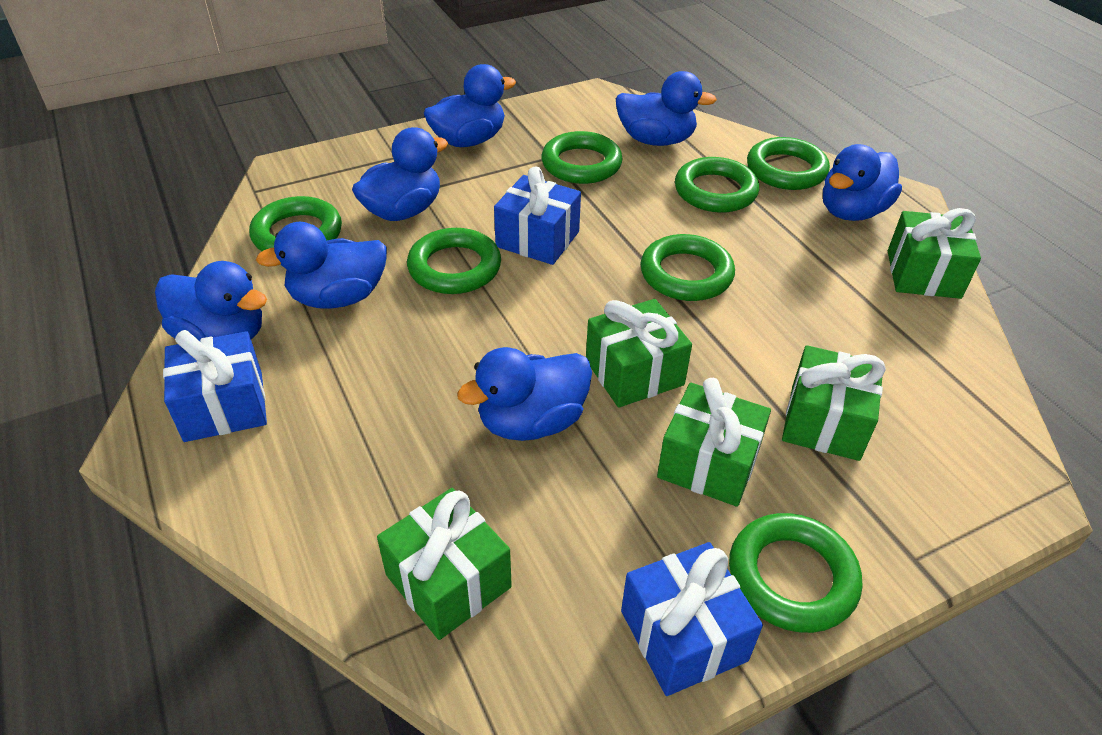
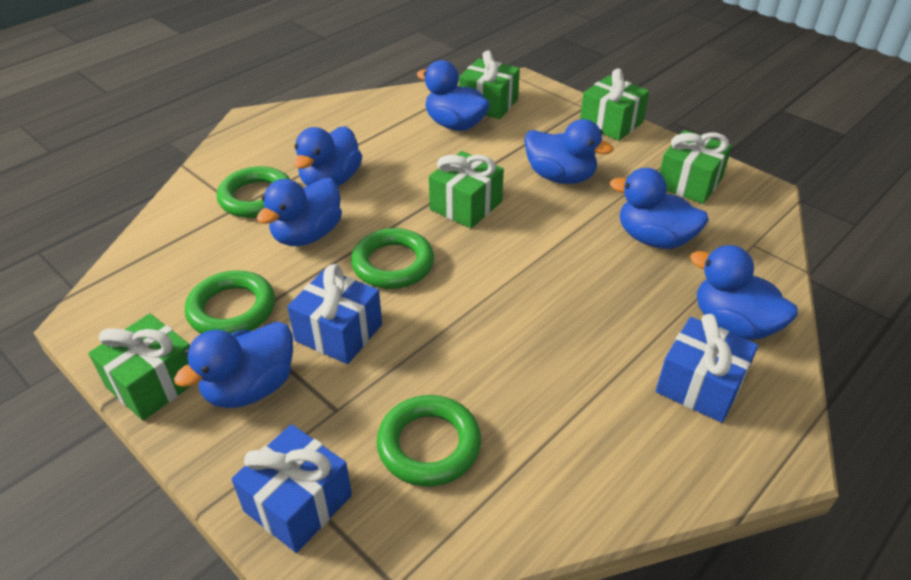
green ring: [249,196,342,251] [407,228,501,294] [542,131,623,184] [640,234,735,301] [675,157,759,213] [729,513,862,633] [747,137,830,190] = 7 -> [185,270,275,334] [217,166,290,218] [351,228,434,289] [377,395,481,486] = 4

